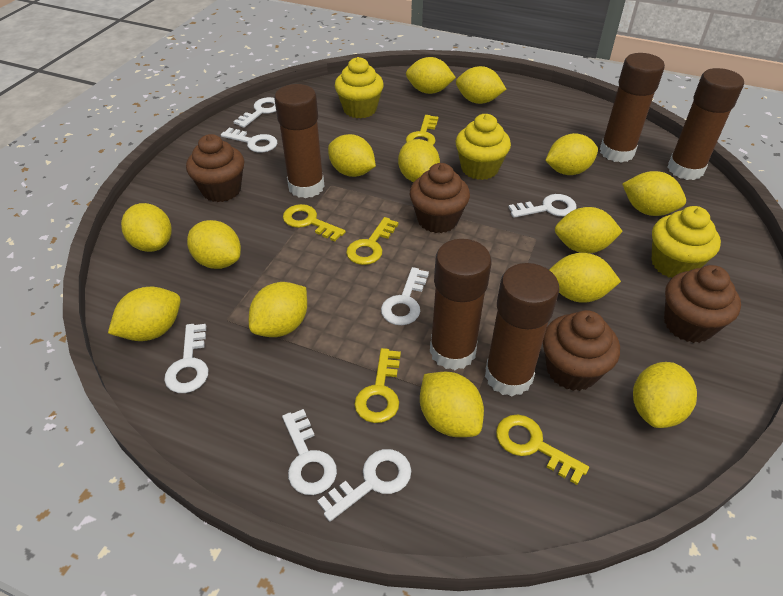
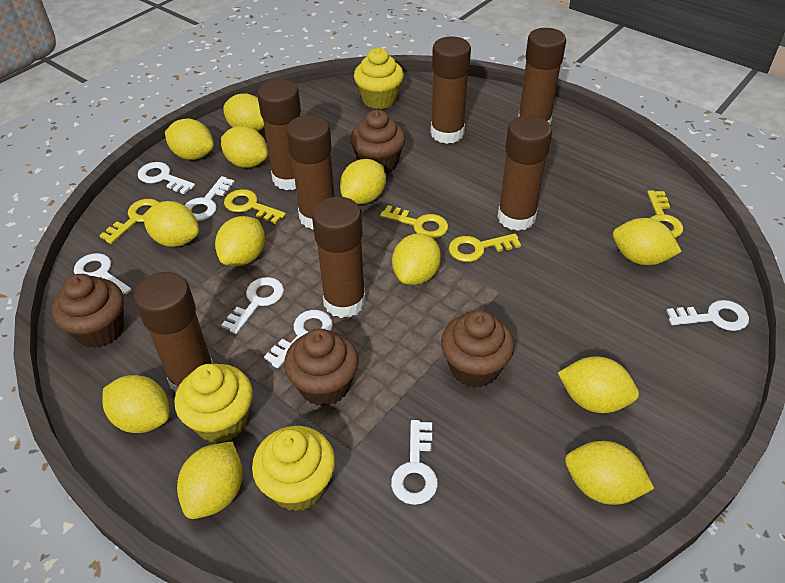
brown glue stick: [274,84,325,198] [430,239,492,370] [485,263,559,396] [600,53,665,163] [667,68,744,180] = 5 -> [134,272,213,394] [257,79,301,190] [286,115,335,230] [312,197,366,318] [430,37,471,144] [497,115,552,231] [518,28,566,125] = 7
yellow lemon: [108,287,181,341] [121,203,172,252] [187,220,241,269] [249,282,307,337] [328,134,376,177] [398,139,440,182] [406,57,456,94] [420,372,484,437] [456,66,506,104] [545,133,598,175] [549,253,621,303] [555,207,623,253] [622,171,686,216] [633,362,697,428] = 14 -> [102,375,170,433] [143,201,199,247] [165,119,214,160] [177,441,243,519] [215,216,265,266] [221,126,268,168] [223,93,264,131] [340,159,386,204] [392,233,441,285] [558,356,639,413] [565,441,655,505] [613,218,682,265] = 12

